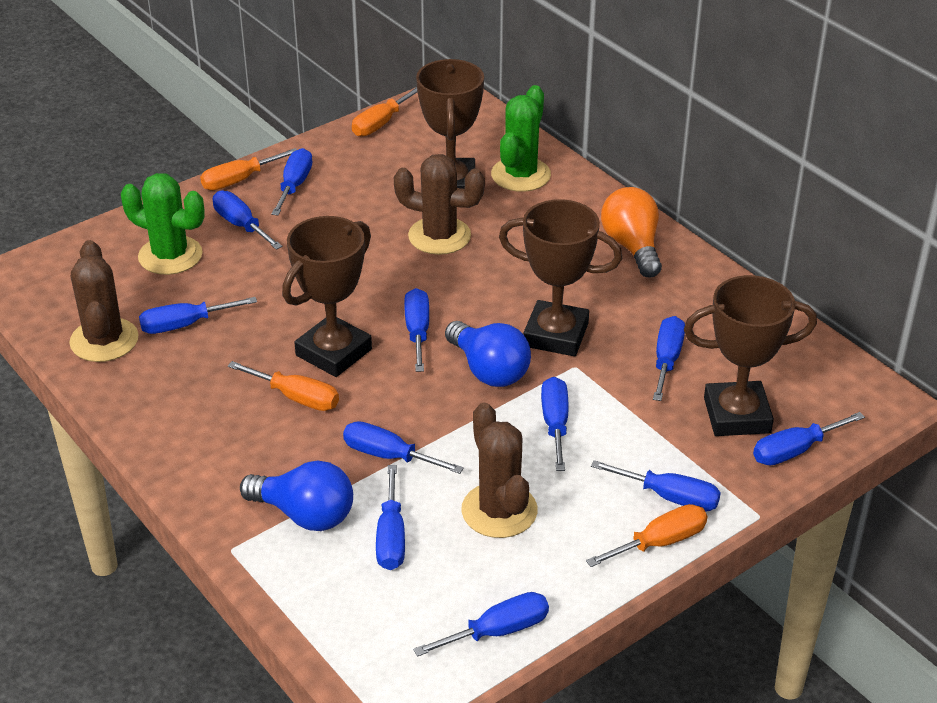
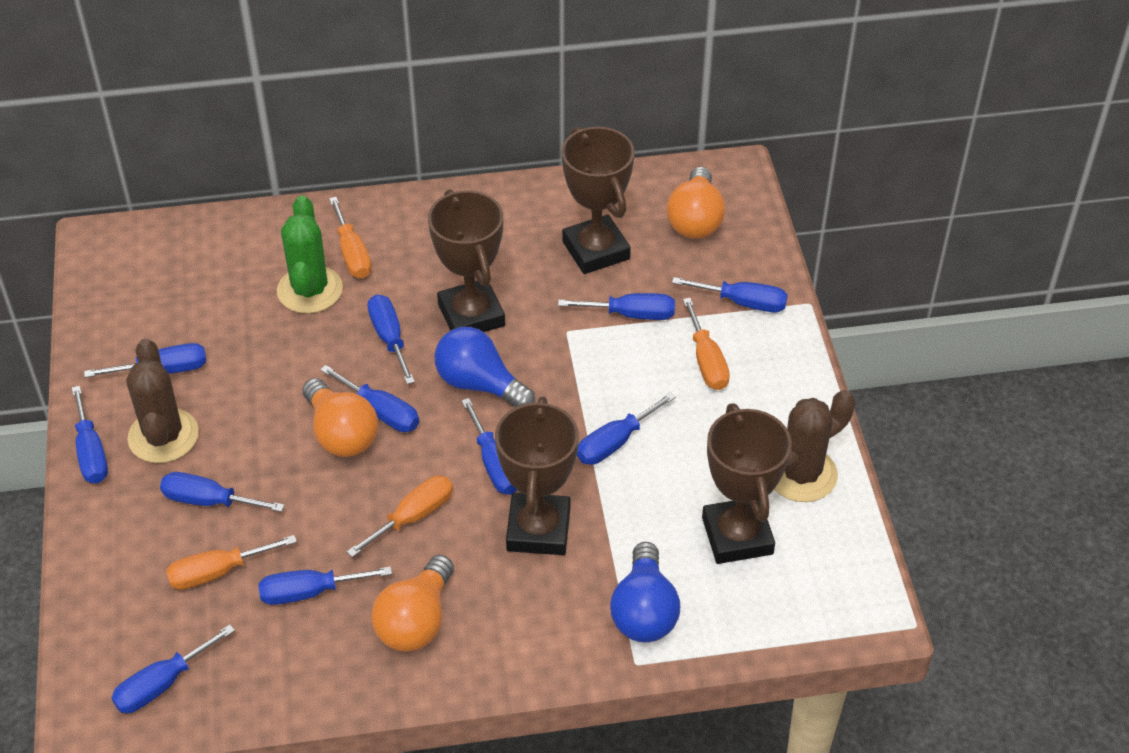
brown cactus: [69,240,139,362] [394,154,485,255] [461,403,538,538] = 3 -> [126,339,199,463] [774,390,855,502] = 2
green cactus: [121,173,205,275] [491,85,551,192] = 2 -> [277,195,343,314] = 1
orange light bulb: [601,187,662,277] = 1 -> [303,378,379,457] [371,555,454,652] [667,167,725,238] = 3

